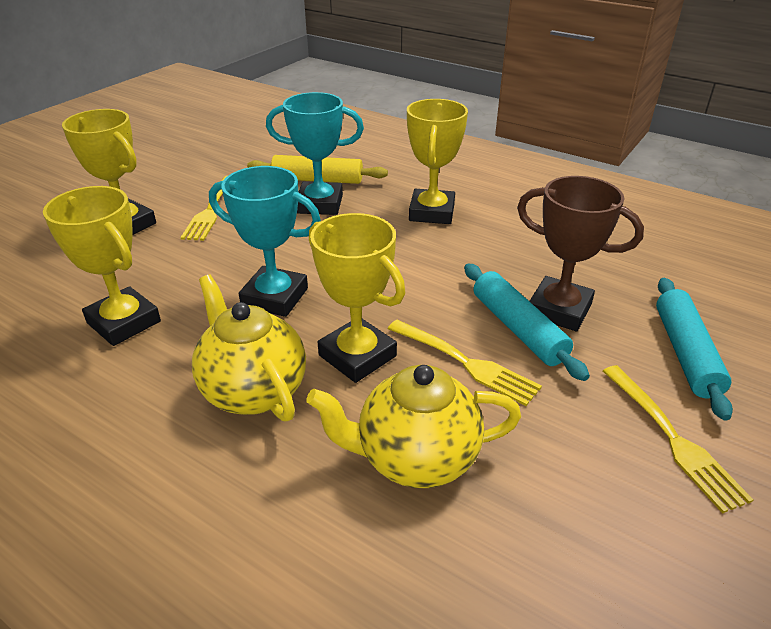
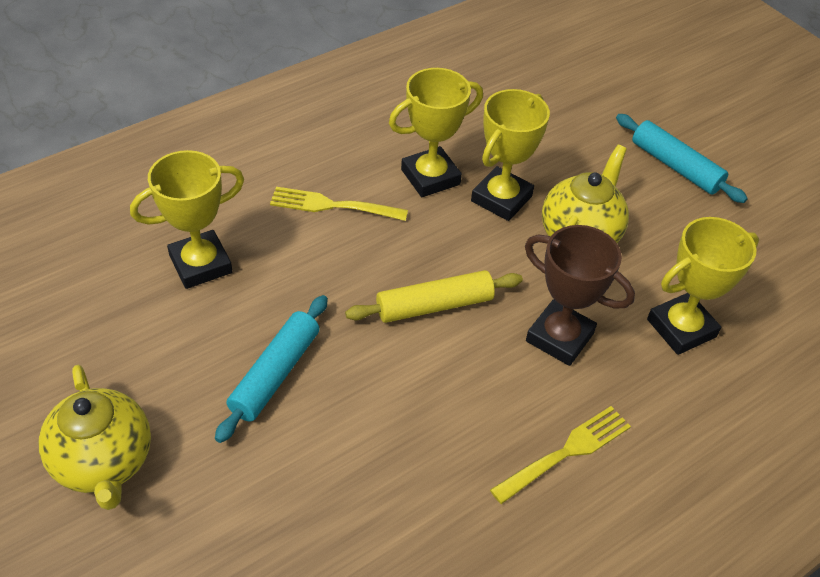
turquoise trophy: [209,166,321,317] [266,92,364,215] = 2 -> none = 0
yellow fork: [180,176,227,241] [388,320,542,406] [603,365,753,513] = 3 -> [270,187,408,221] [490,406,631,504] = 2

